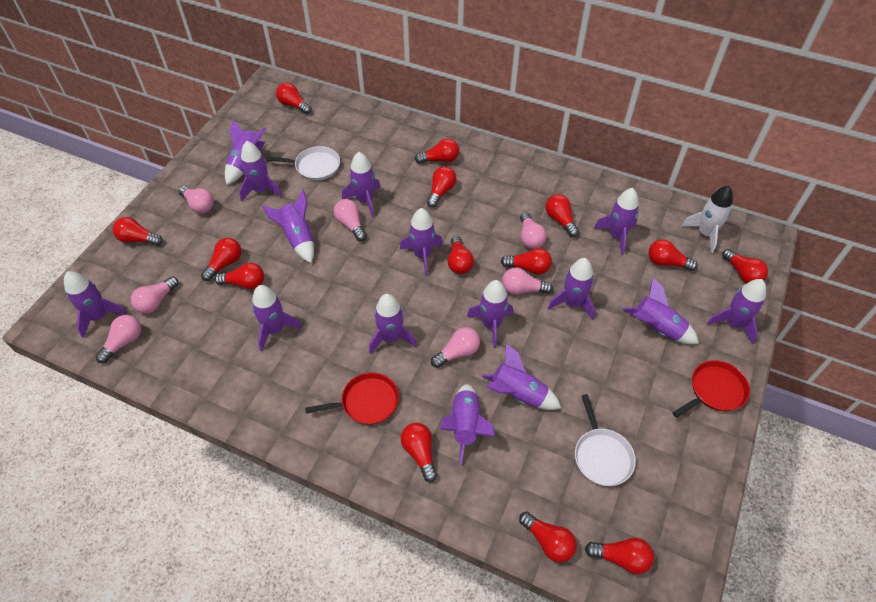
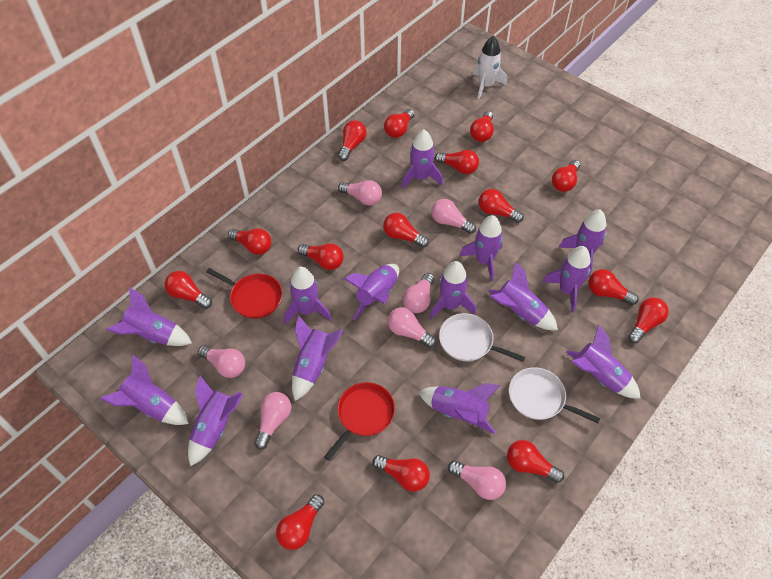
purple rocket: [64,271,127,338] [225,120,266,185] [239,141,282,202] [252,285,302,351] [262,190,314,263] [342,152,381,217] [369,294,417,353] [400,208,443,276] [440,384,495,464] [467,280,513,348] [481,343,561,410] [548,258,595,320] [593,188,639,255] [623,278,699,344] [707,279,766,344] = 15 -> [100,355,189,425] [106,287,192,346] [188,376,243,466] [284,266,332,324] [292,315,343,401] [344,264,399,320] [402,129,443,188] [419,383,500,434] [430,261,476,319] [460,215,503,282] [489,261,558,330] [543,246,591,313] [559,210,606,276] [566,324,641,399] = 14
red light bulb: [112,217,163,246] [201,238,241,281] [215,263,264,290] [276,83,312,114] [401,423,437,482] [415,139,459,164] [427,166,457,208] [447,236,474,274] [501,248,552,275] [519,512,577,563] [545,194,579,237] [585,538,654,574] [648,239,698,271] [722,249,768,283] = 14 -> [165,271,212,309] [228,228,271,255] [276,494,325,550] [298,243,344,270] [338,120,367,161] [373,455,430,492] [383,213,429,248] [384,109,415,138] [435,150,479,174] [470,111,494,142] [479,189,524,223] [507,440,564,483] [552,160,580,192] [588,269,639,305] [628,298,669,343] = 15

